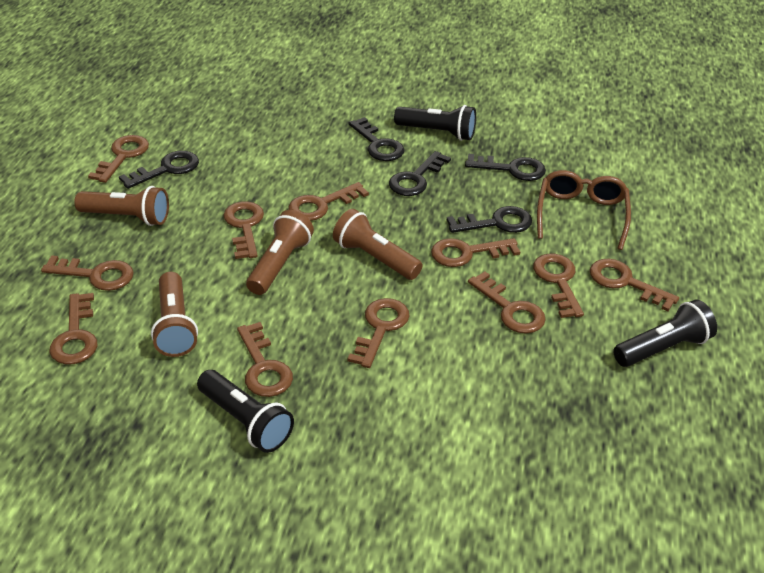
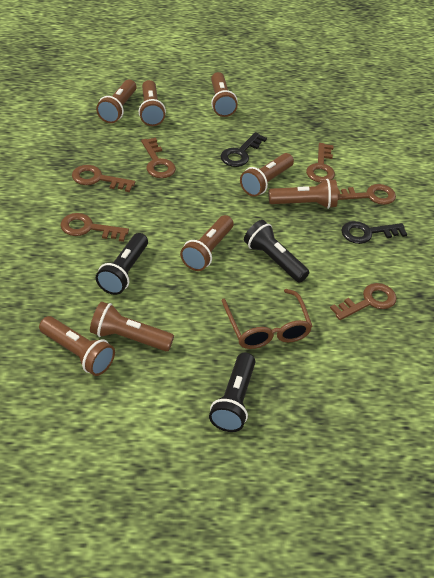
black key: [119,151,199,189] [349,117,404,161] [389,151,451,196] [447,206,532,233] [465,154,546,181] = 5 -> [221,132,267,167] [341,221,407,244] = 2
brown flashlight: [74,186,169,226] [151,272,198,357] [246,210,314,295] [333,209,423,280] = 4 -> [39,316,115,376] [90,302,174,351] [96,79,137,123] [139,80,166,126] [180,215,234,271] [211,72,238,117] [240,153,294,197] [269,179,338,209] = 8
brown key: [41,255,134,291] [50,293,97,364] [88,135,149,183] [224,201,264,259] [237,322,293,397] [288,182,369,221] [347,298,410,368] [431,238,520,267] [468,272,546,334] [533,254,584,318] [590,259,679,311] = 11 -> [61,213,129,242] [72,165,135,192] [141,138,176,178] [306,143,335,183] [330,283,397,320] [338,184,396,205] = 6

